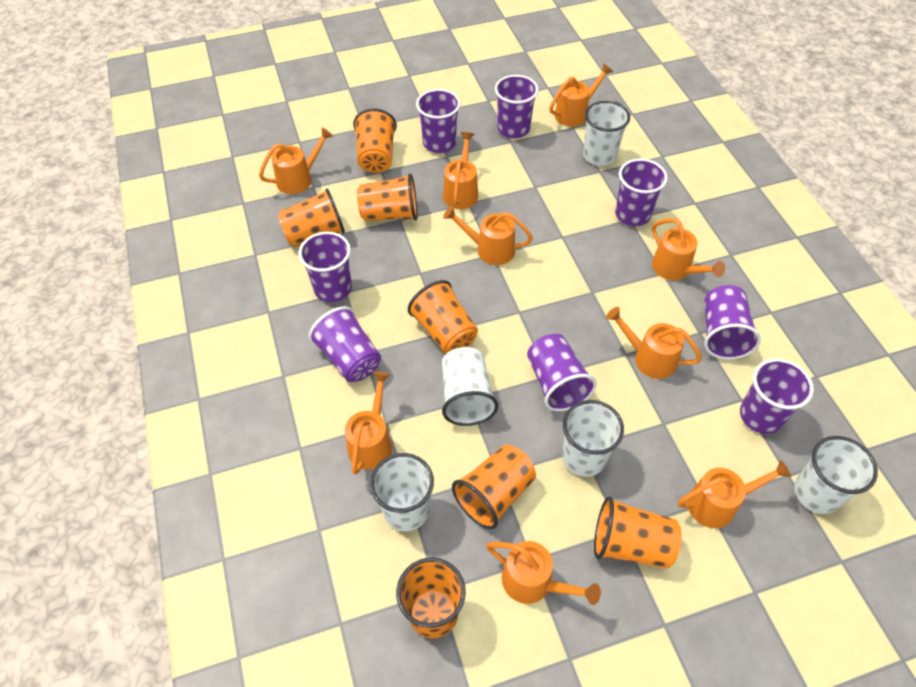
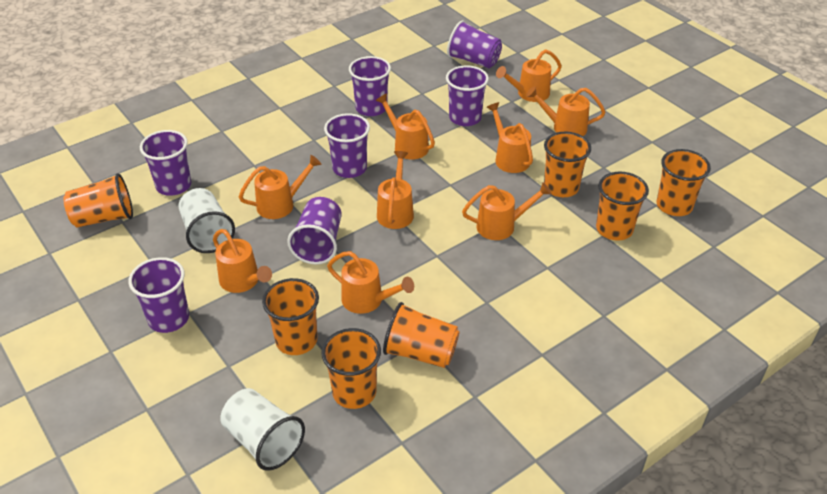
purple cup: [298,232,352,302] [308,306,381,382] [416,89,460,153] [495,75,538,138] [527,334,597,411] [615,159,668,226] [704,285,761,360] [740,358,814,434] = 8 -> [129,257,189,333] [140,130,191,196] [287,197,342,265] [324,113,370,178] [349,56,391,116] [446,65,489,126] [447,20,502,68] = 7
white cup: [370,453,434,531] [442,347,498,426] [562,400,624,477] [583,101,630,166] [794,436,878,514] = 5 -> [179,188,235,253] [220,388,305,471] = 2

